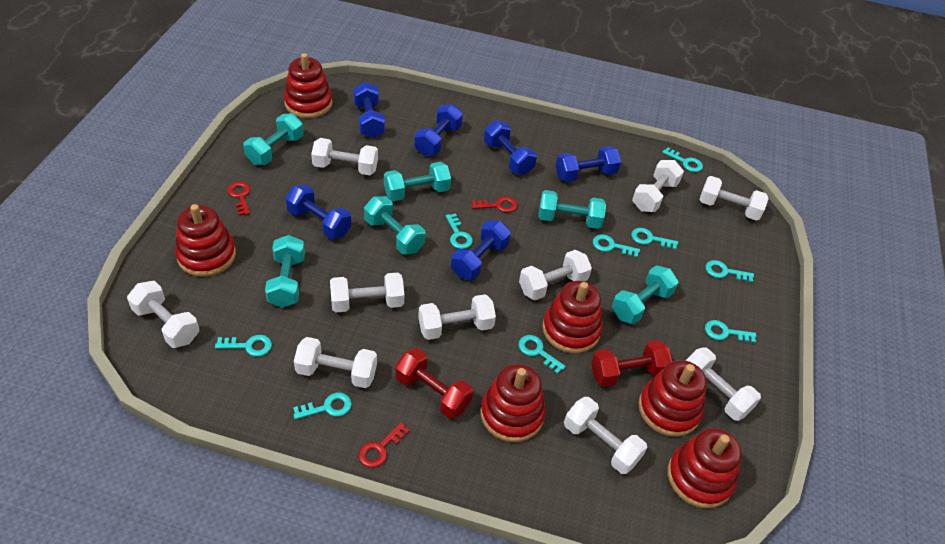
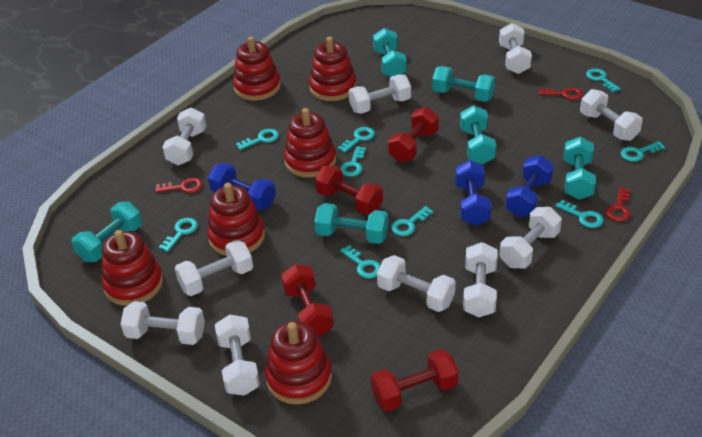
blue dumbbell: [285,185,351,239] [353,82,385,138] [414,104,463,156] [451,220,511,280] [484,120,537,175] [556,146,621,182] = 6 -> [208,163,276,210] [455,160,491,225] [505,155,554,217] = 3
red dumbbell: [395,348,473,419] [591,340,673,387] = 2 -> [281,264,334,337] [315,165,383,215] [371,349,459,412] [388,107,439,162] = 4

